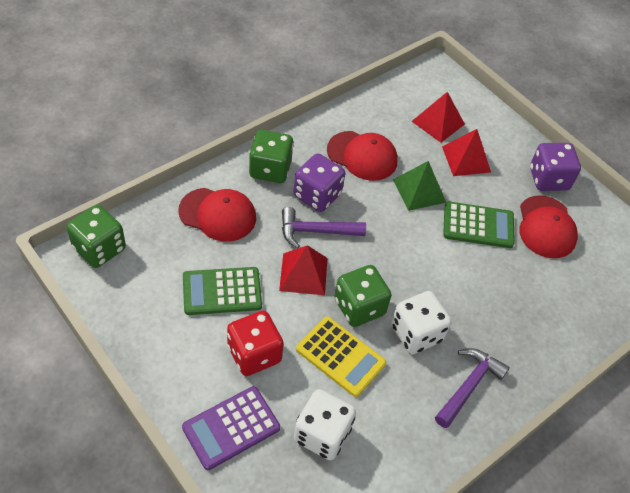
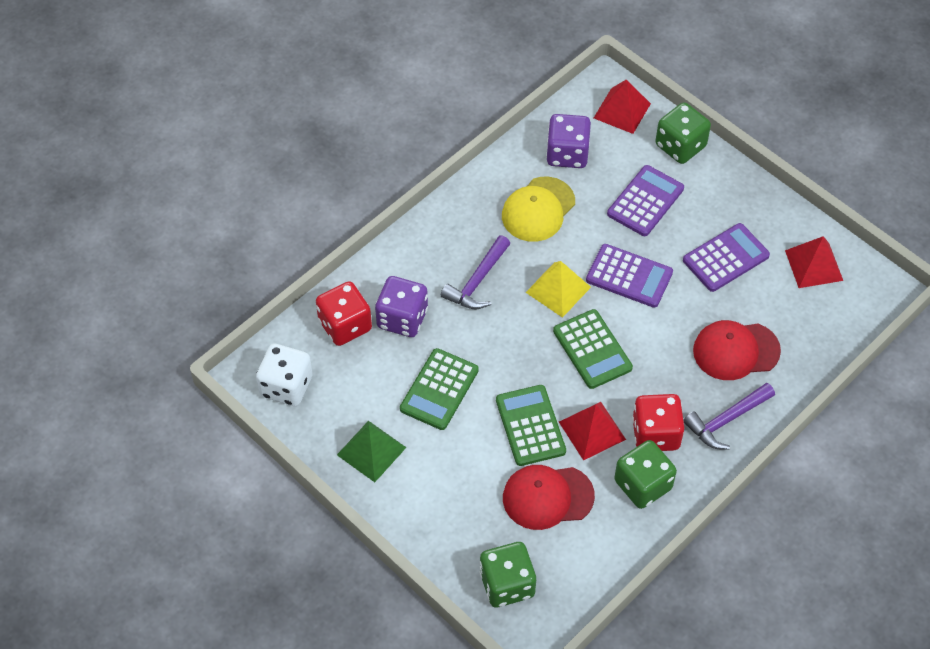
green calculator: [183,267,262,315] [443,201,515,248] = 2 -> [400,348,479,430] [496,385,566,466] [553,309,633,389] = 3
purple calculator: [182,386,280,470] = 1 -> [586,244,673,308] [607,165,684,236] [683,223,770,292] = 3
red cap: [178,188,256,242] [327,131,398,181] [519,195,578,258] = 3 -> [503,465,595,530] [693,320,781,380] = 2
red dice: [227,310,284,376] = 1 -> [316,281,372,346] [632,394,684,451] = 2
white dice: [294,389,356,460] [391,291,451,354] = 2 -> [256,344,313,406] = 1
yellow calculator: [296,317,386,397] = 1 -> none = 0
yellow cap: none = 0 -> [502,177,575,242] = 1
yellow pyramid: none = 0 -> [525,261,591,318] = 1

